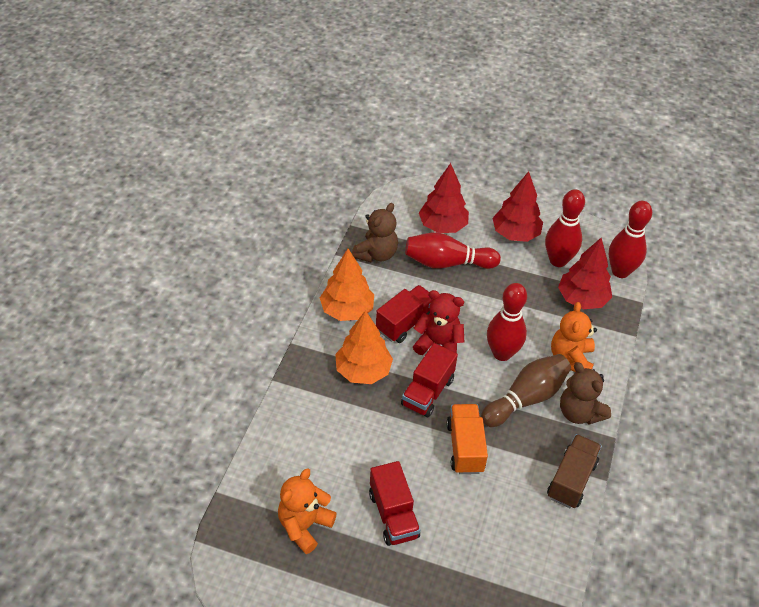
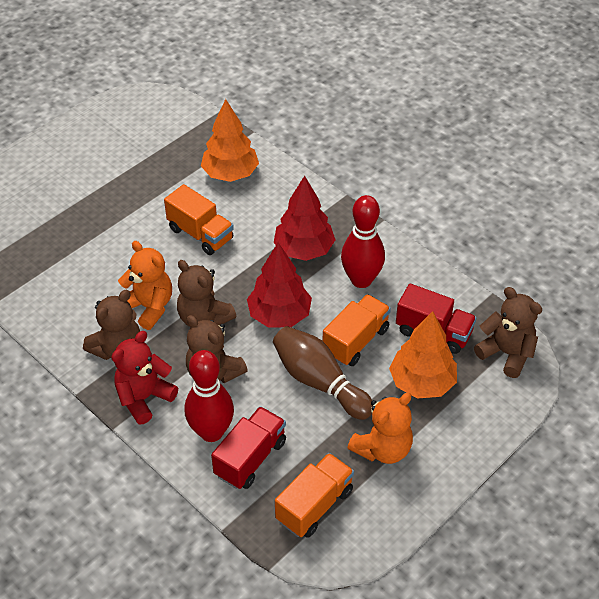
brown teddy bear: [352,203,398,262] [560,362,611,424] = 2 -> [83,290,140,360] [177,260,236,327] [186,315,248,383] [474,287,542,378] = 4
brown truck: [547,434,602,508] = 1 -> none = 0
orange truck: [447,404,488,474] = 1 -> [164,184,234,255] [275,453,354,538] [323,294,391,366] = 3
red bowling pin: [405,232,501,269] [487,283,527,361] [545,189,585,267] [609,201,652,278] = 4 -> [185,350,234,442] [341,195,385,288] = 2
red tree: [419,163,469,233] [493,171,543,242] [558,238,612,309] = 3 -> [247,242,312,328] [274,175,335,261] = 2
red truck: [369,461,420,546] [376,285,432,343] [401,343,458,417] = 3 -> [211,406,286,489] [396,283,477,354] = 2

